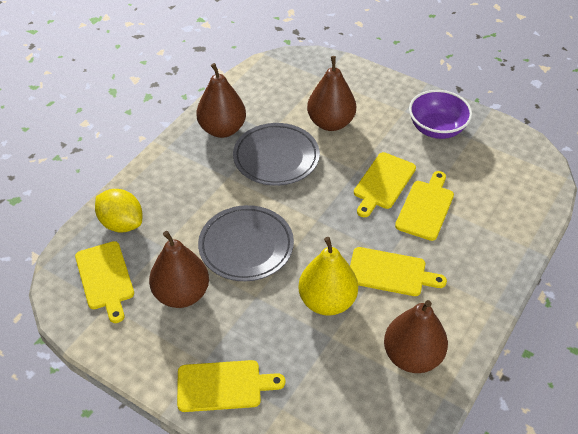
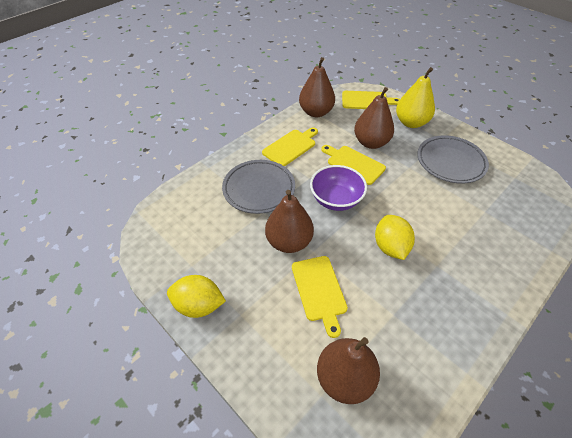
yellow cutting board: [75,241,134,323] [177,360,285,412] [350,247,447,296] [354,152,416,217] [395,171,454,241] = 5 -> [262,128,318,167] [292,256,348,338] [321,145,386,185] [342,91,400,109] = 4
yellow lemon: [95,189,143,232] = 1 -> [167,275,226,318] [375,215,415,260] = 2

